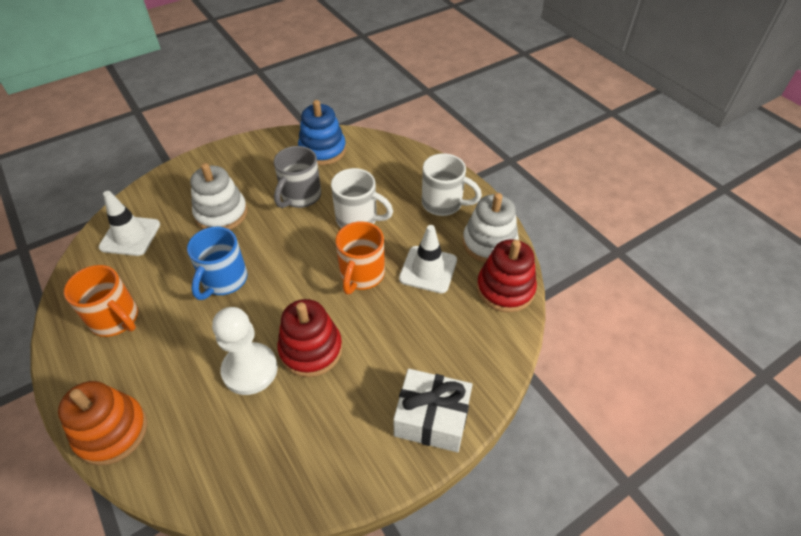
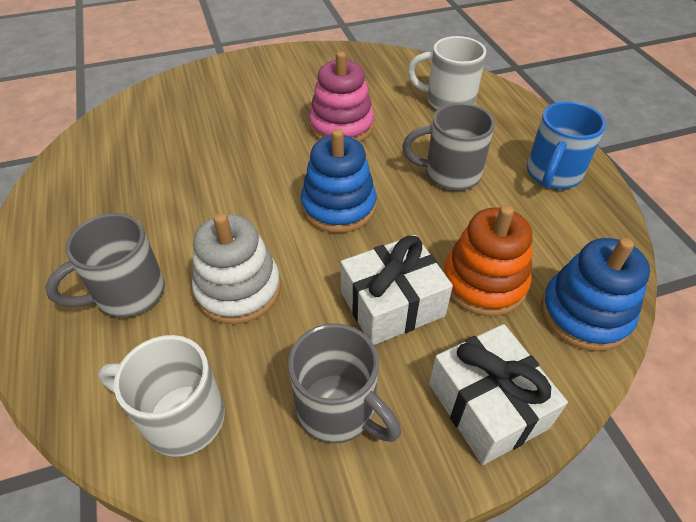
blue stacking toy: [298,100,346,165] = 1 -> [301,129,376,233] [541,238,650,351] = 2
grey mug: [274,146,321,208] = 1 -> [45,213,165,318] [288,323,401,444] [402,103,495,191] = 3
orange mug: [64,265,138,337] [336,221,385,294] = 2 -> none = 0
pink stacking toy: none = 0 -> [309,51,374,142] = 1
red stacking toy: [278,299,343,377] [477,239,537,313] = 2 -> none = 0
white gift: [393,369,472,452] = 1 -> [341,235,453,345] [429,324,568,465] = 2
white pawn: [212,307,278,395] = 1 -> none = 0
white stacking toy: [190,163,248,230] [463,193,519,263] = 2 -> [192,213,281,324] = 1
white traffic cone: [99,191,160,256] [399,225,457,293] = 2 -> none = 0

